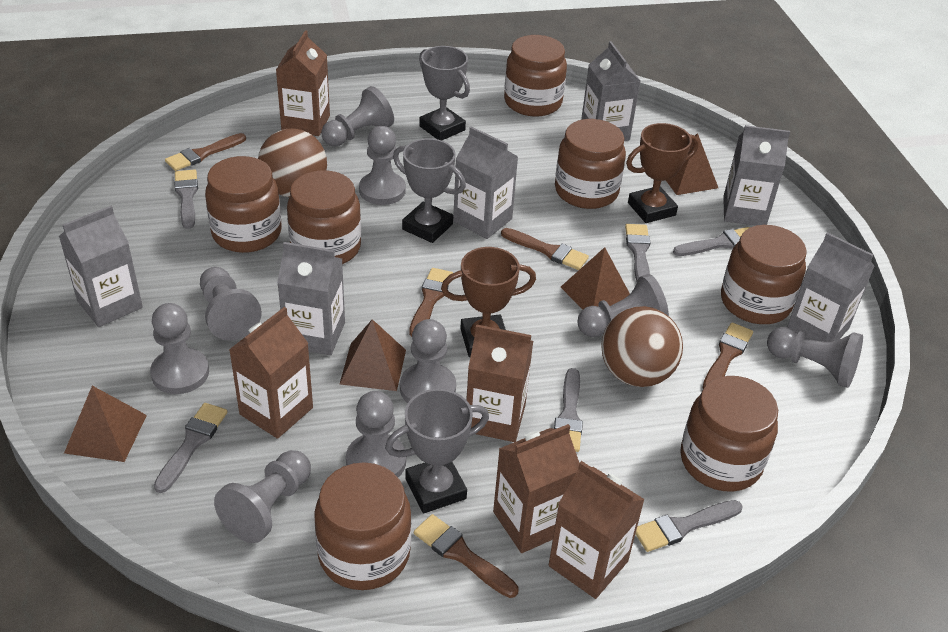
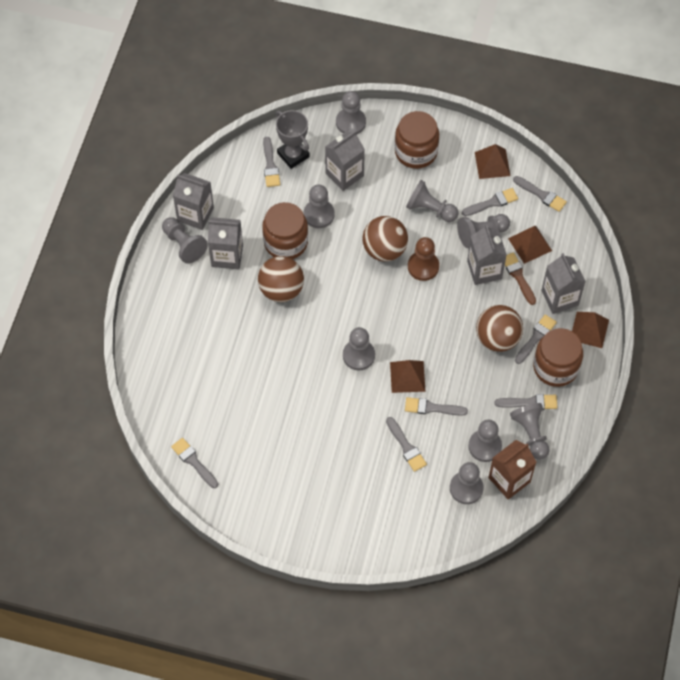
brown ball: [258,128,327,197] [601,306,683,387] = 2 -> [258,256,304,302] [362,216,408,261] [476,305,523,352] = 3
brown brush: [165,133,246,171] [409,268,453,337] [414,514,518,598] [501,228,589,270] [702,322,753,389] = 5 -> [505,252,536,305] = 1
brown carton: [229,307,313,439] [276,30,330,136] [466,324,533,442] [493,424,579,553] [549,461,645,599] = 5 -> [488,440,536,499] = 1
brown jar: [205,156,282,253] [287,170,361,264] [314,462,411,590] [504,35,567,117] [555,119,626,209] [680,376,778,492] [721,225,807,324] = 7 -> [262,202,308,259] [395,111,439,169] [533,328,583,387] = 3
brown pawn: none = 0 -> [408,237,439,281] = 1
brown trophy: [441,247,536,357] [626,123,699,223] = 2 -> none = 0
grey brush: [154,403,228,493] [174,169,198,229] [554,368,583,452] [625,224,651,282] [636,500,743,552] [673,227,750,256] = 6 -> [171,438,218,488] [263,137,280,187] [386,417,427,472] [405,397,468,416] [462,188,518,216] [494,394,557,410] [513,176,567,212] [515,314,557,364] = 8
grey carton: [59,206,143,327] [277,242,345,356] [453,127,518,239] [581,41,640,141] [723,125,790,226] [787,232,874,342] = 6 -> [173,173,214,230] [208,217,243,269] [325,131,365,191] [467,224,507,285] [542,253,586,314] = 5
grey trophy: [385,389,489,513] [393,138,466,243] [419,46,470,141] = 3 -> [276,110,310,169] = 1

